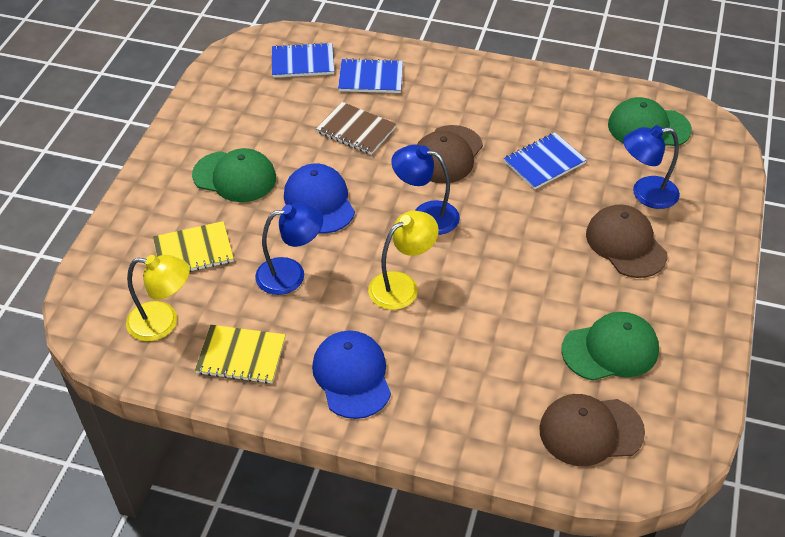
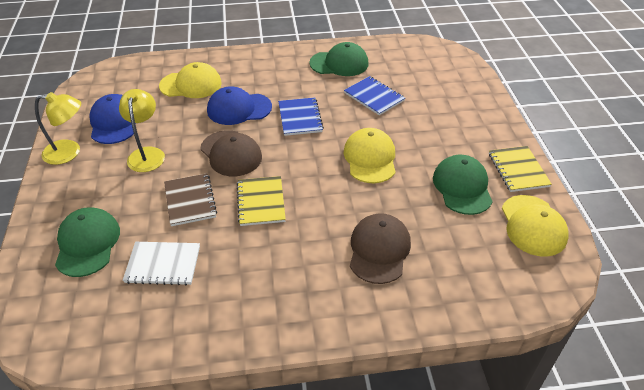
blue lamp: [255,203,323,295] [391,145,460,235] [623,125,680,209] = 3 -> none = 0
blue notebook: [272,42,334,78] [338,58,403,93] [503,133,587,190] = 3 -> [278,97,324,136] [344,76,405,116] = 2
brown cap: [417,125,483,183] [539,394,645,466] [586,205,667,278] = 3 -> [201,130,262,176] [350,213,411,284] = 2
white notebook: none = 0 -> [123,242,200,285] = 1
yellow cap: none = 0 -> [159,62,222,98] [344,128,396,183] [502,195,569,257] = 3

